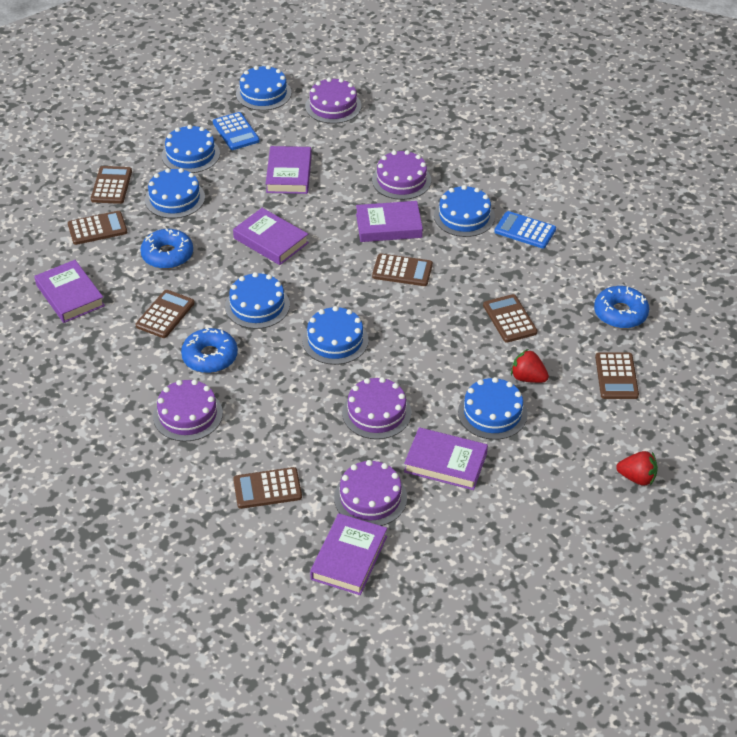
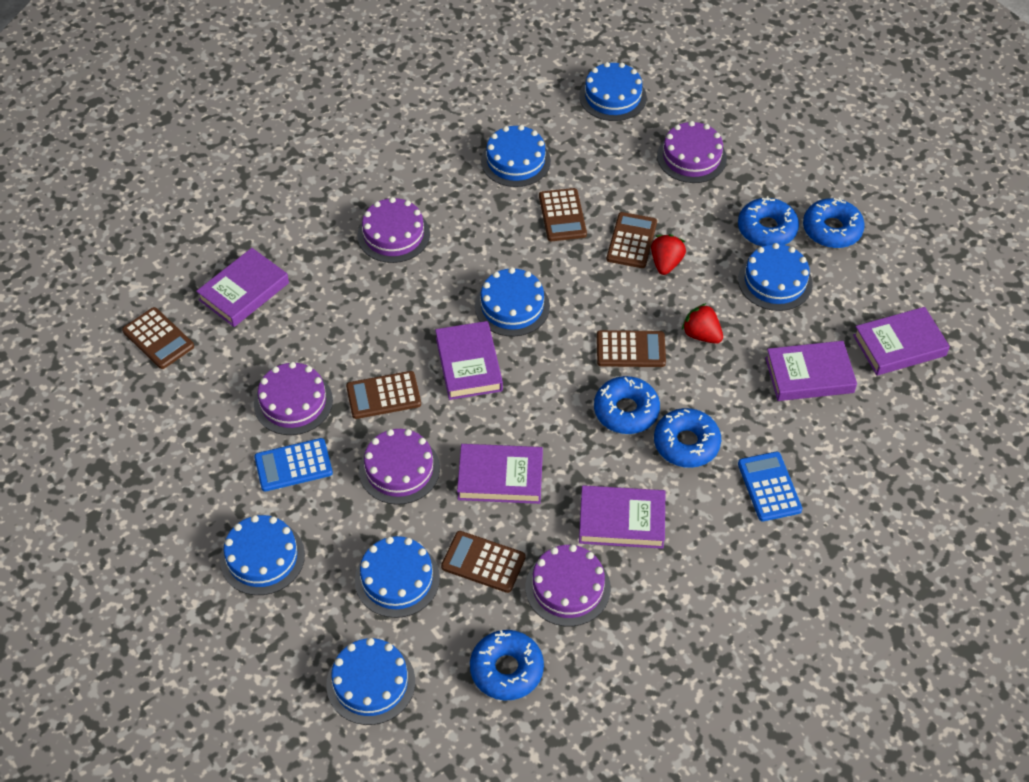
blue donut: [140,228,193,269] [181,327,238,373] [594,286,649,329] = 3 -> [470,630,544,701] [594,376,660,434] [654,408,721,468] [738,196,799,247] [803,198,865,248] = 5
brown calculator: [68,211,127,245] [91,166,132,204] [136,290,195,338] [233,467,302,509] [372,253,433,286] [483,294,538,343] [595,352,639,399] = 7 -> [122,307,194,369] [346,371,421,419] [441,531,526,593] [539,188,587,241] [597,330,666,367] [607,212,657,268] = 6

